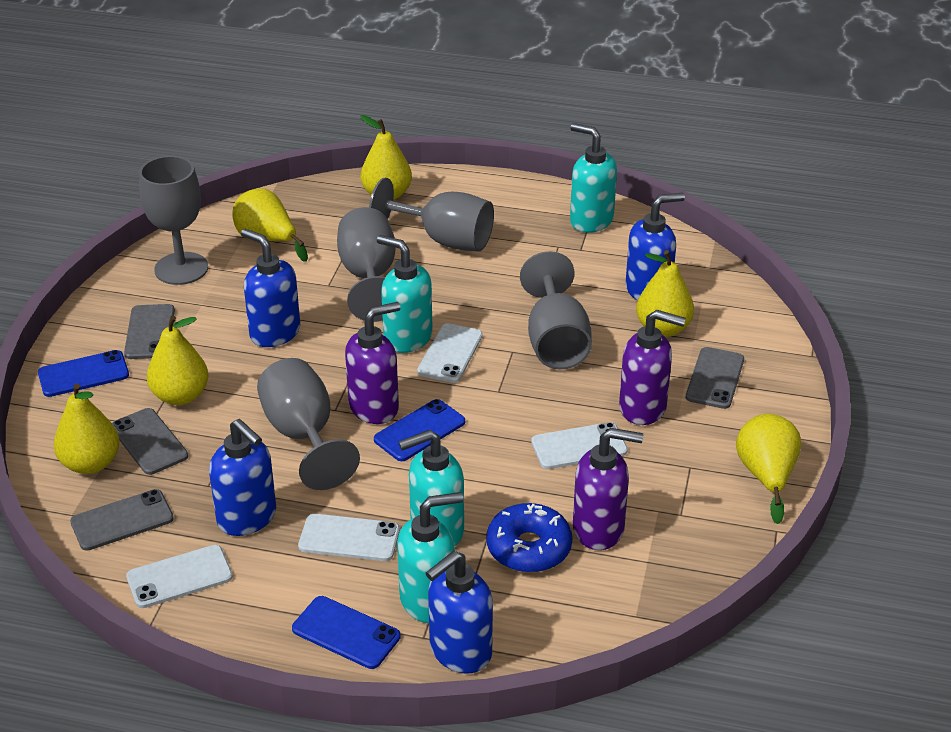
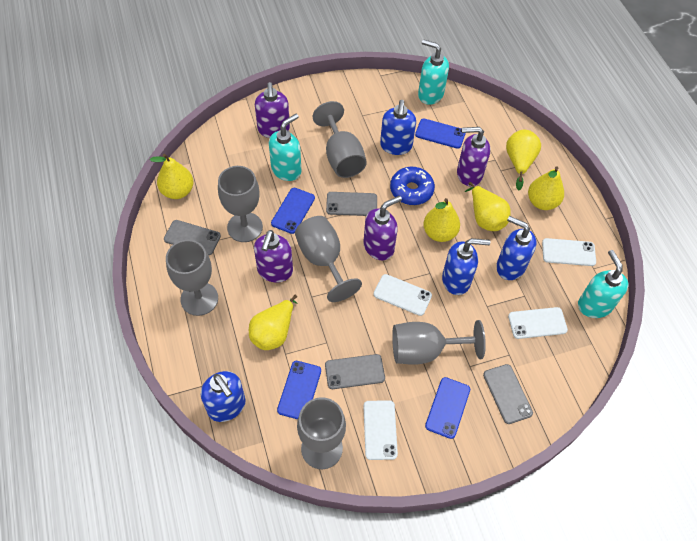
blue phone: [38,350,129,397] [292,596,401,669] [374,399,465,461] = 3 -> [271,188,315,234] [277,361,321,419] [415,118,466,149] [425,377,470,439] = 4
grey goblet: [139,156,208,285] [257,358,360,490] [337,207,395,322] [369,178,494,252] [520,251,592,369] = 5 -> [166,240,218,316] [218,166,263,242] [295,216,362,302] [297,397,346,469] [313,101,367,178] [392,320,486,365] = 6
purple soap dispenser: [345,302,401,424] [573,428,643,550] [619,310,686,425] = 3 -> [254,230,293,282] [255,82,290,138] [363,196,402,260] [457,127,490,186] = 4
turquoise soap dispenser: [377,235,433,353] [397,492,463,623] [398,430,464,546] [570,123,617,233] = 4 -> [269,114,301,181] [418,39,449,105] [578,250,628,318] = 3

